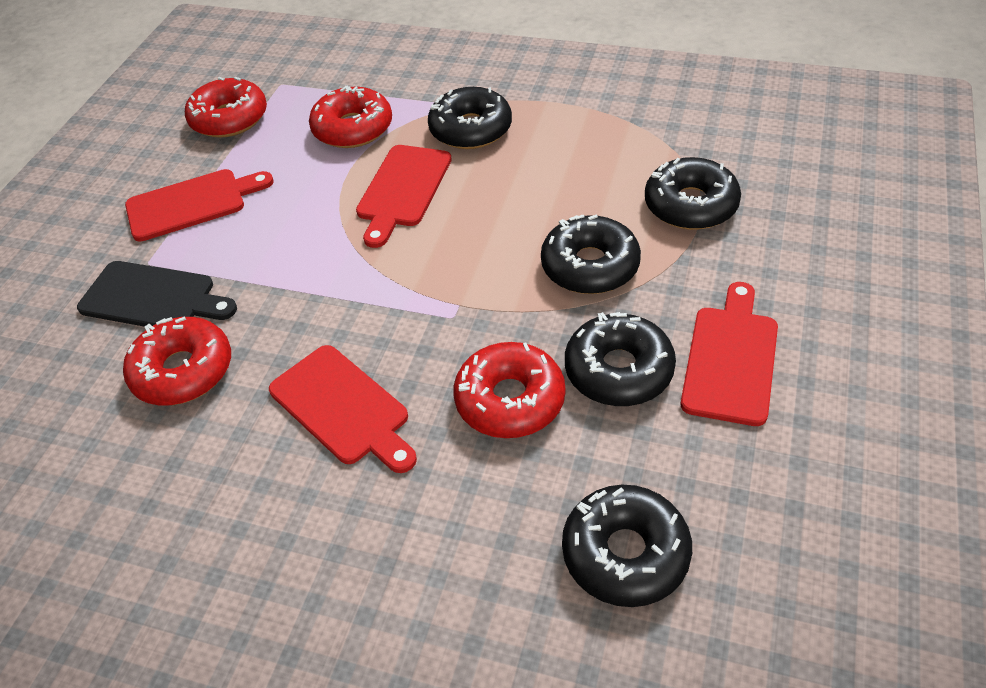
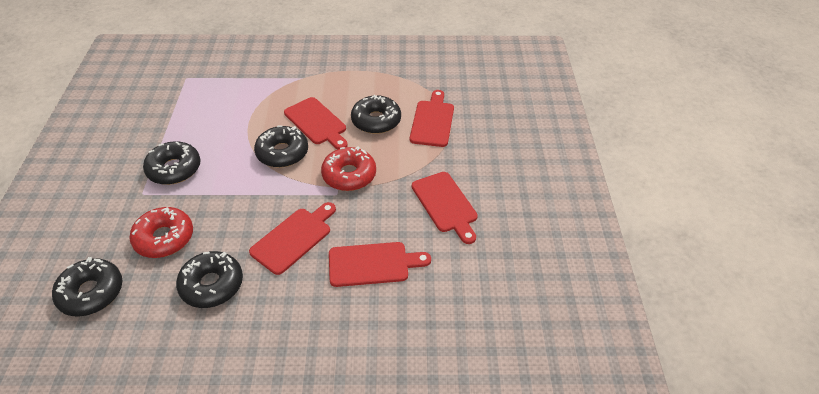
black cutting board: [77,261,237,326] = 1 -> none = 0
red cutting board: [125,169,274,242] [269,345,417,473] [356,145,452,248] [681,282,778,426] = 4 -> [249,202,336,275] [284,97,348,150] [329,242,431,287] [410,90,454,147] [412,172,478,244] = 5
red donut: [123,316,231,405] [185,77,267,138] [309,85,392,148] [453,342,565,438] = 4 -> [129,207,193,258] [321,146,376,191] = 2

